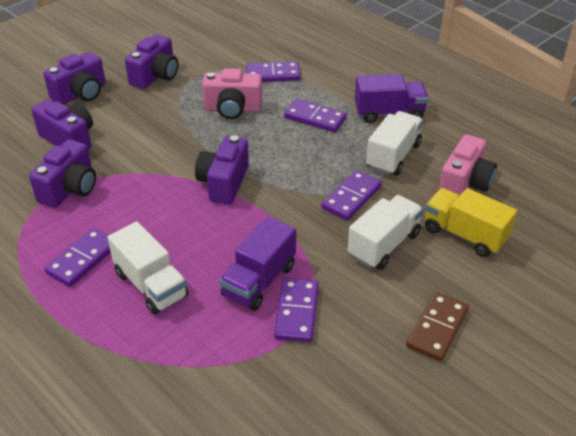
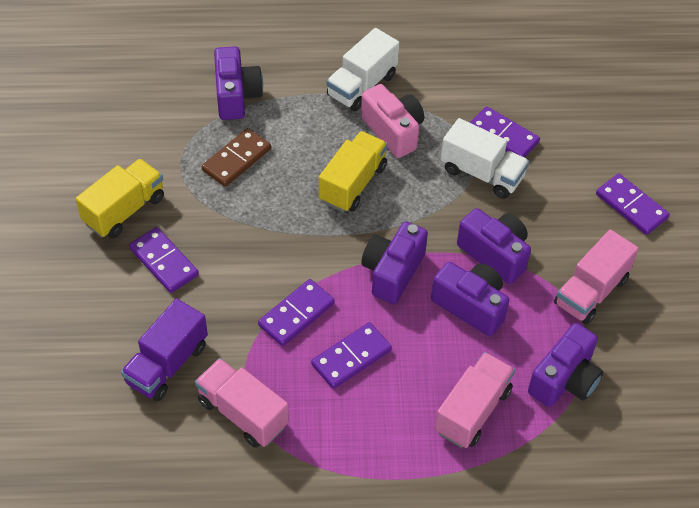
pink camera: [202,68,262,119] [439,134,497,195] = 2 -> [361,84,424,158] = 1
pink truck: none = 0 -> [195,358,289,448] [435,352,515,448] [554,229,639,324] = 3
purple truck: [219,217,296,311] [355,74,429,123] = 2 -> [121,299,208,401] = 1
white truck: [107,221,188,315] [347,195,423,270] [366,111,423,175] = 3 -> [326,28,400,111] [441,118,529,199] = 2
yellow truck: [425,188,517,257] = 1 -> [76,158,164,238] [319,131,388,212] = 2

